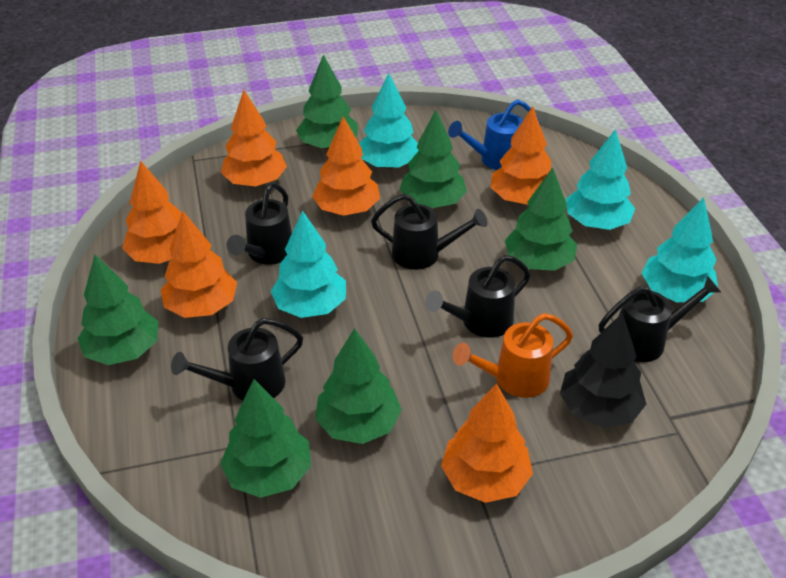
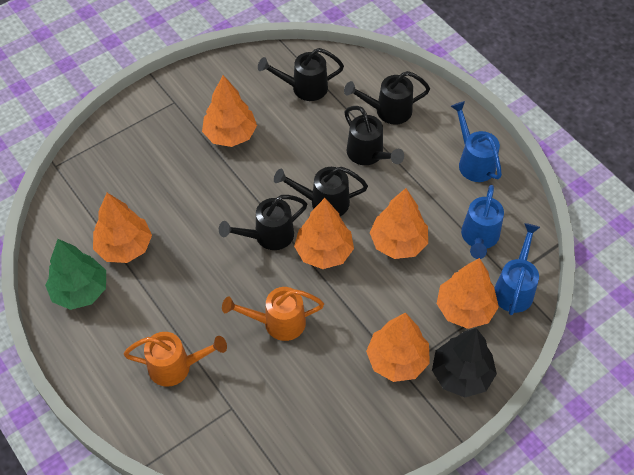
blue watering can: [448,99,540,170] = 1 -> [451,101,502,182] [461,185,504,259] [494,223,540,315] = 3
green tree: [77,255,158,365] [220,379,311,498] [296,55,358,149] [315,328,402,444] [399,110,467,208] [505,167,577,271] = 6 -> [45,239,106,310] = 1
orange watering can: [453,313,573,398] = 1 -> [123,332,227,387] [222,287,324,341] = 2
turquoise tree: [271,210,346,318] [359,73,419,169] [566,129,635,230] [642,197,718,302] = 4 -> none = 0

